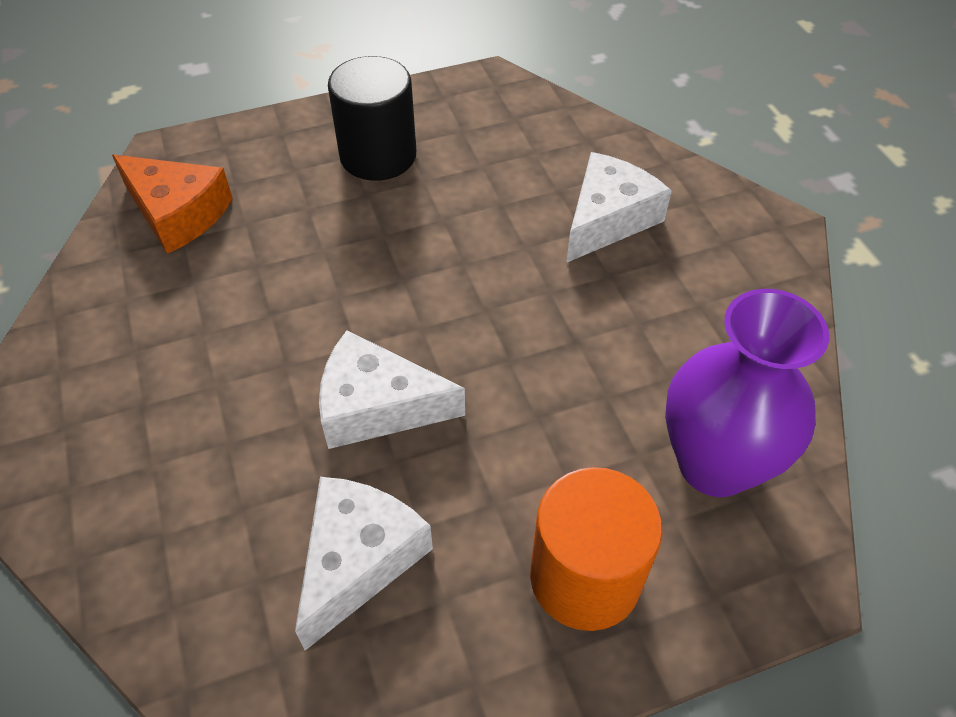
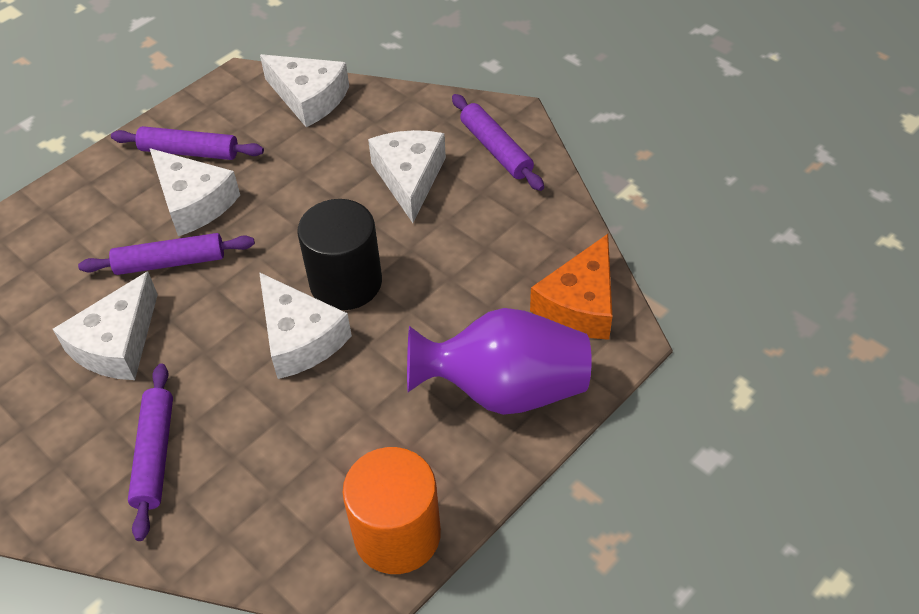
purple rolling pin: none = 0 -> [78,233,255,275] [111,126,264,160] [128,363,173,541] [452,94,544,191] = 4
white cheese: [295,477,433,650] [319,330,465,449] [566,152,672,263] = 3 -> [53,271,158,380] [149,148,240,236] [259,272,352,379] [260,54,349,127] [368,130,446,223] = 5

